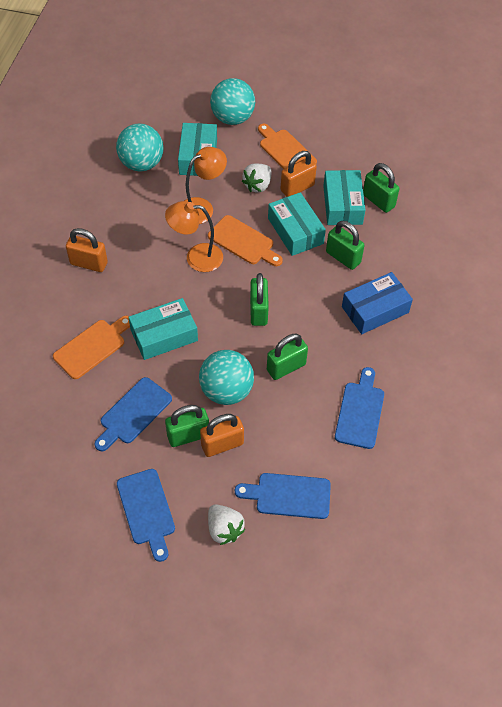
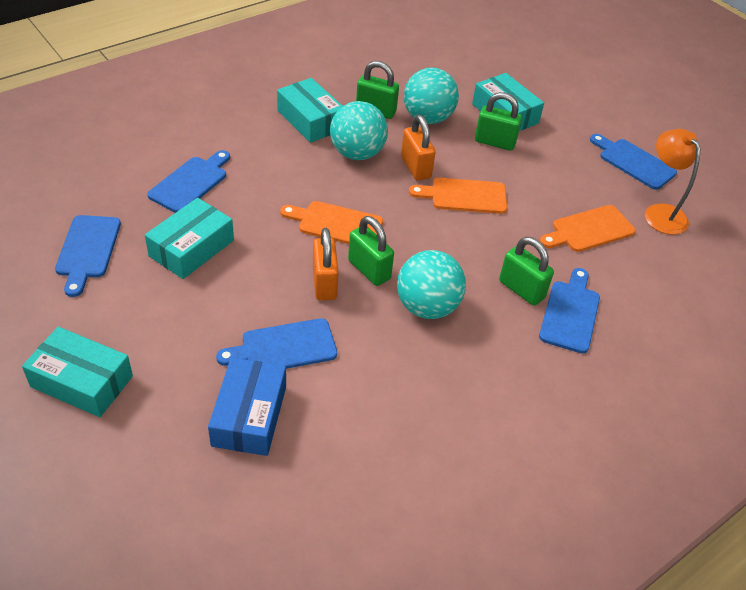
blue cutting board: [95,377,172,451] [117,469,175,562] [235,473,331,519] [335,367,384,449] = 4 -> [55,215,121,297] [148,150,230,213] [216,318,337,369] [539,268,600,354] [590,134,677,190] = 5
green padlock: [165,405,209,447] [250,273,269,326] [267,334,308,380] [326,221,364,270] [363,163,399,213] = 5 -> [348,216,394,286] [356,61,399,119] [475,92,522,151] [499,237,554,306] = 4
orange lamp: [165,201,223,272] [184,147,227,224] = 2 -> [645,129,700,235] = 1
orange padlock: [66,228,108,272] [200,414,244,457] [281,151,317,197] = 3 -> [313,228,339,300] [401,115,436,181] = 2
white strawberry: [208,504,245,545] [242,164,272,193] = 2 -> none = 0

